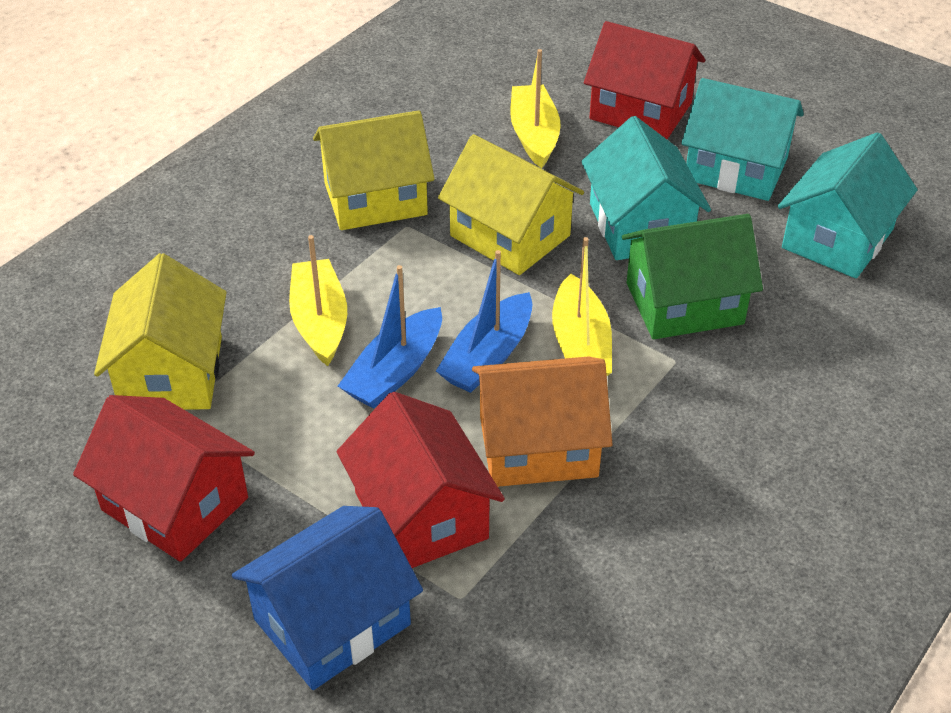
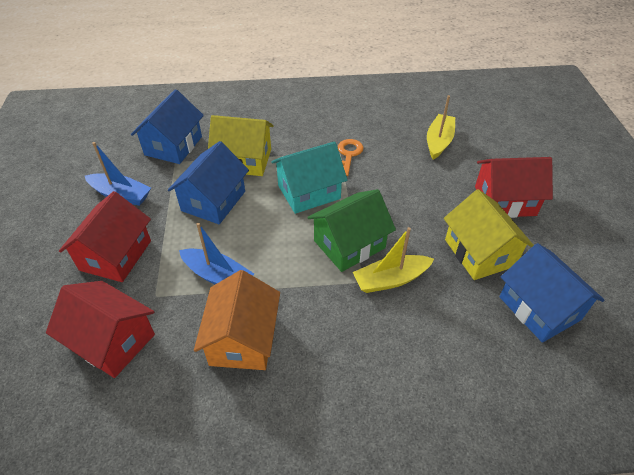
blue house: [232,506,423,690] = 1 -> [131,89,204,164] [168,141,249,224] [499,243,605,343] = 3
orange key: none = 0 -> [338,139,364,176] = 1
turquoise house: [581,116,711,260] [681,78,804,201] [778,132,918,279] = 3 -> [271,141,347,214] = 1
yellow boat: [289,235,347,366] [510,49,561,168] [552,237,612,376] = 3 -> [353,227,434,293] [427,95,455,160] = 2
yellow house: [94,253,226,410] [313,110,435,230] [438,134,584,275] = 3 -> [208,115,274,176] [444,189,534,280] = 2

